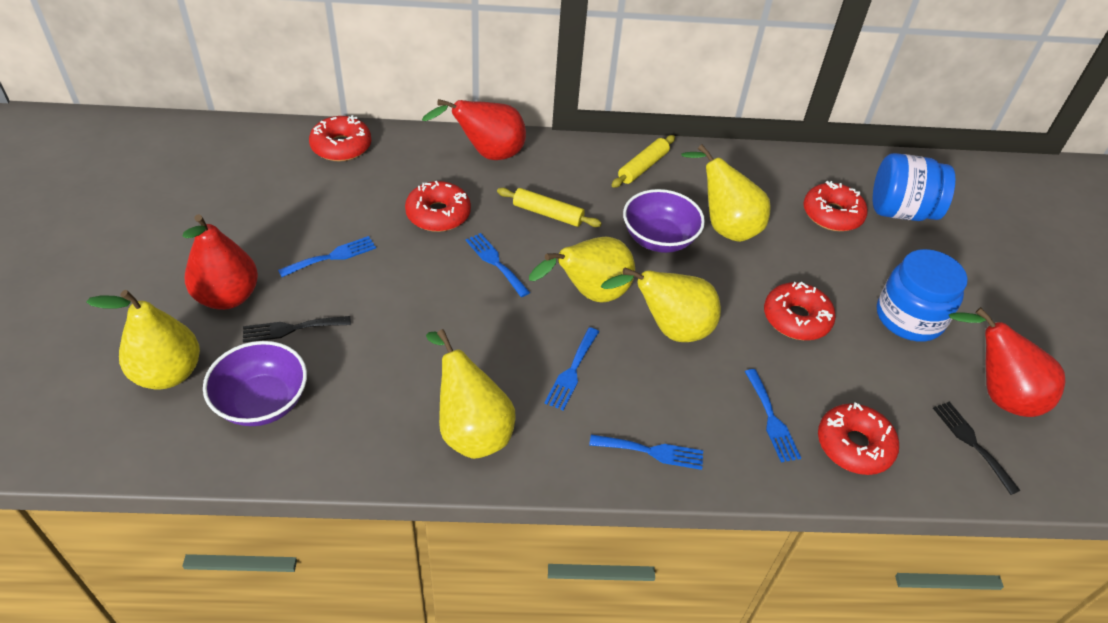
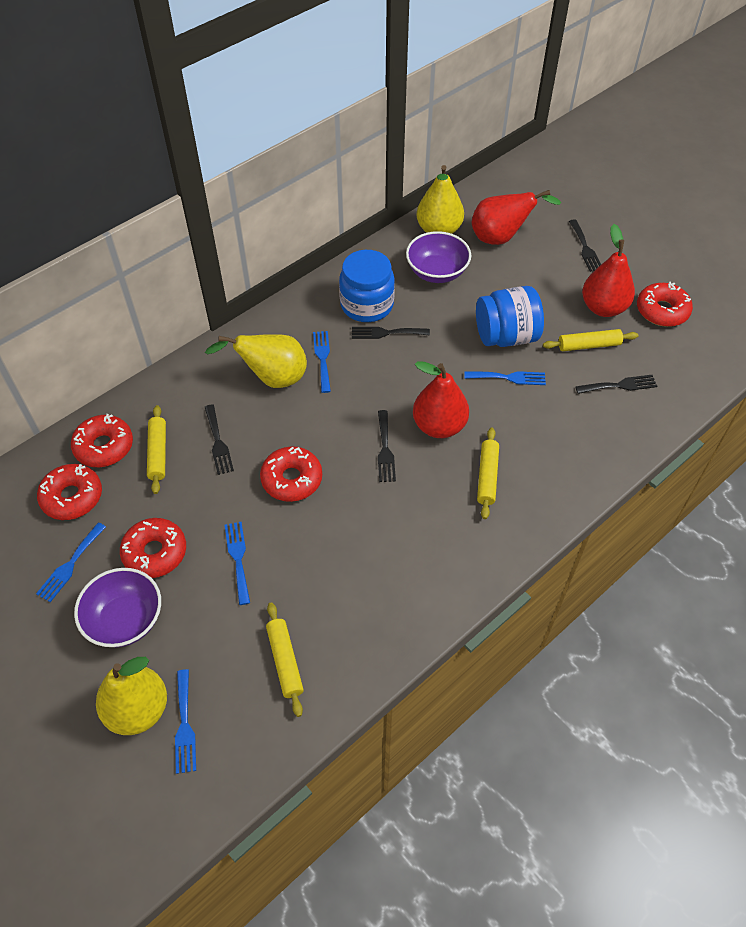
black fork: [243,316,351,343] [933,402,1021,495] = 2 -> [205,404,234,475] [352,327,430,339] [378,410,396,482] [569,219,601,272] [575,375,657,394] = 5
yellow pear: [86,290,200,389] [426,329,516,459] [529,237,635,303] [601,267,721,342] [681,144,771,242] = 5 -> [96,657,167,735] [205,334,307,388] [417,165,464,234] = 3
yellow rolling pin: [497,188,602,227] [612,135,675,188] = 2 -> [147,405,166,494] [266,602,304,717] [477,428,499,519] [543,329,639,351] = 4

